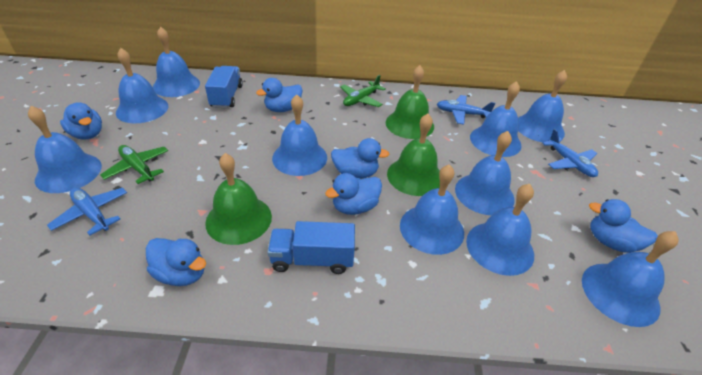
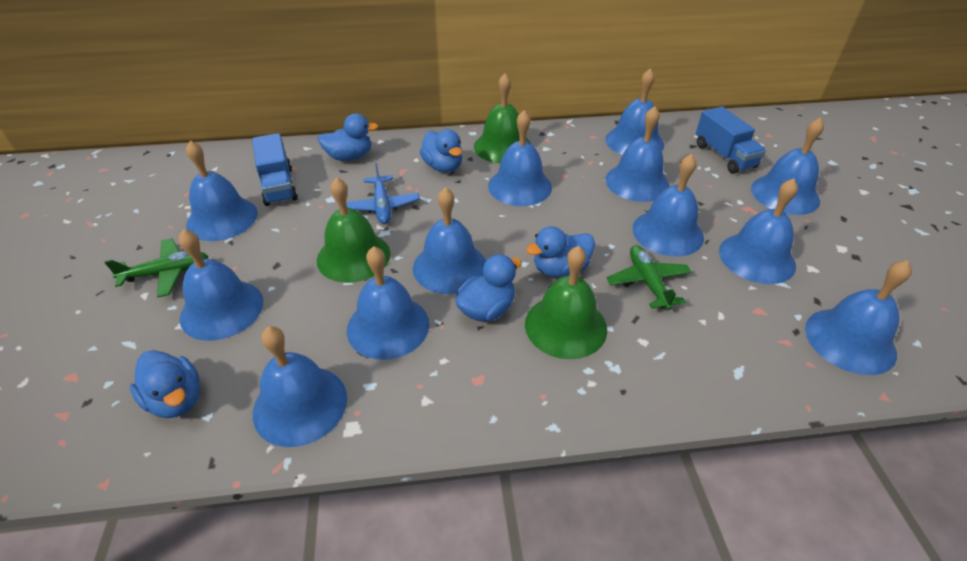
blue bell: [28,106,102,193] [116,48,168,123] [153,26,200,97] [272,94,327,176] [400,164,464,255] [455,131,515,215] [466,184,534,276] [470,81,522,157] [518,70,567,142] [582,231,679,327] = 10 -> [179,229,263,341] [186,141,258,241] [253,326,347,447] [347,246,429,360] [413,187,486,294] [488,110,552,206] [605,68,664,155] [605,106,670,202] [632,154,704,257] [719,178,798,284] [751,117,824,215] [805,260,912,375] = 12
blue duck: [60,102,102,140] [146,238,206,286] [256,78,303,112] [325,173,382,215] [331,138,389,179] [589,199,658,253] = 6 -> [130,350,200,418] [317,113,378,161] [420,129,462,172] [456,254,522,322] [526,226,595,277] = 5
blue plane: [47,188,127,236] [437,95,495,125] [542,129,598,177] = 3 -> [346,163,420,224] = 1

